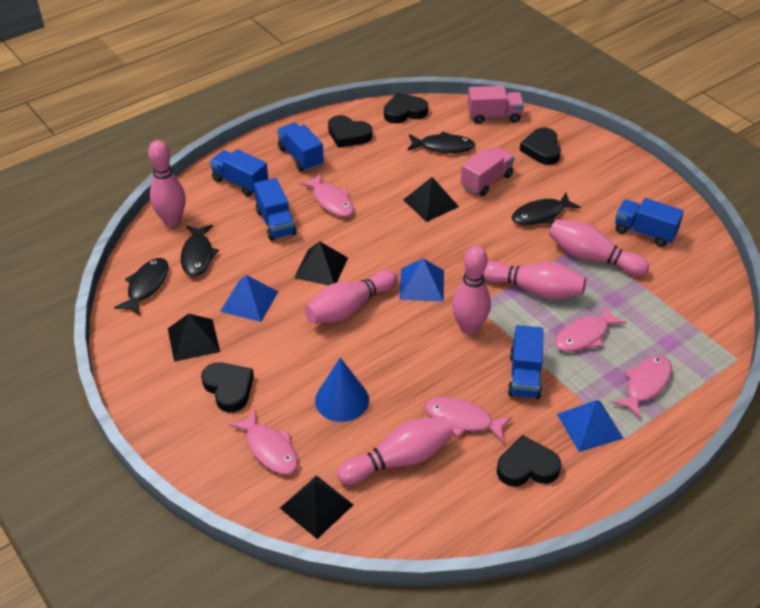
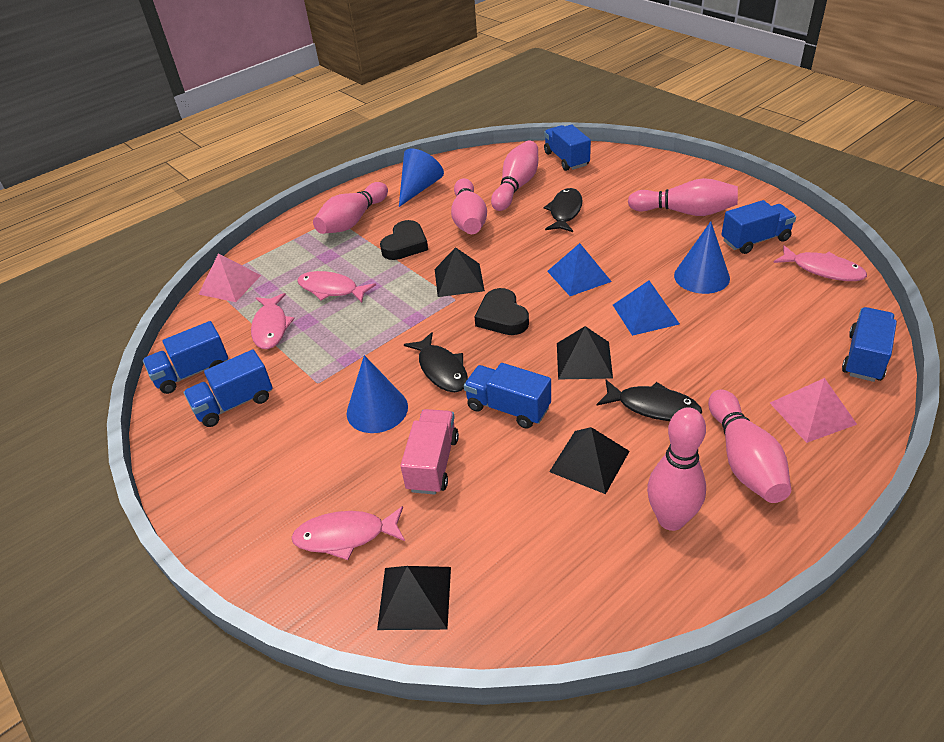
black fish: [114,258,168,315] [181,225,219,277] [407,131,475,153] [512,193,581,225] = 4 -> [404,332,468,392] [544,188,583,232] [597,380,702,421] = 3
black heart: [201,362,254,412] [328,115,372,148] [384,92,428,123] [497,435,561,486] [519,127,561,165] = 5 -> [380,220,428,260] [475,288,529,335] = 2
blue cone: [315,358,369,422] = 1 -> [347,355,408,433] [399,149,444,207] [674,221,730,294] = 3
blue pyramid: [220,275,278,322] [399,258,444,302] [557,400,624,452] = 3 -> [547,243,612,296] [613,281,680,336] = 2
blue truck: [210,149,268,197] [254,178,297,241] [277,123,324,172] [508,325,544,399] [615,198,684,247] = 5 -> [143,321,228,394] [184,350,273,427] [464,363,551,429] [544,124,591,171] [721,200,796,254] [842,307,897,382] = 6
pink fish: [229,409,298,474] [299,173,354,217] [425,397,512,442] [555,305,626,352] [612,356,672,418] = 5 -> [251,293,295,349] [291,506,405,560] [297,271,376,303] [773,245,867,281] = 4
pink pyramid: none = 0 -> [199,253,261,302] [770,378,857,443] = 2
pink truck: [461,147,515,196] [468,86,524,124] = 2 -> [400,409,459,495] = 1

